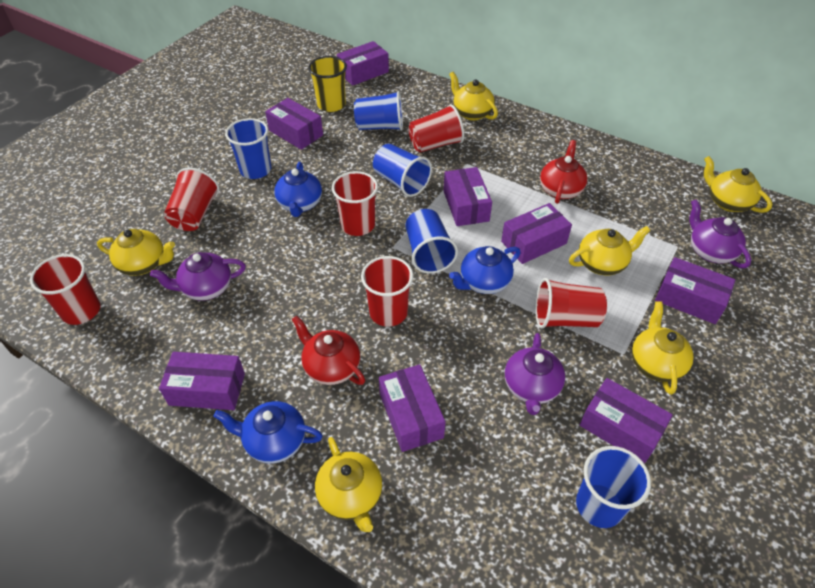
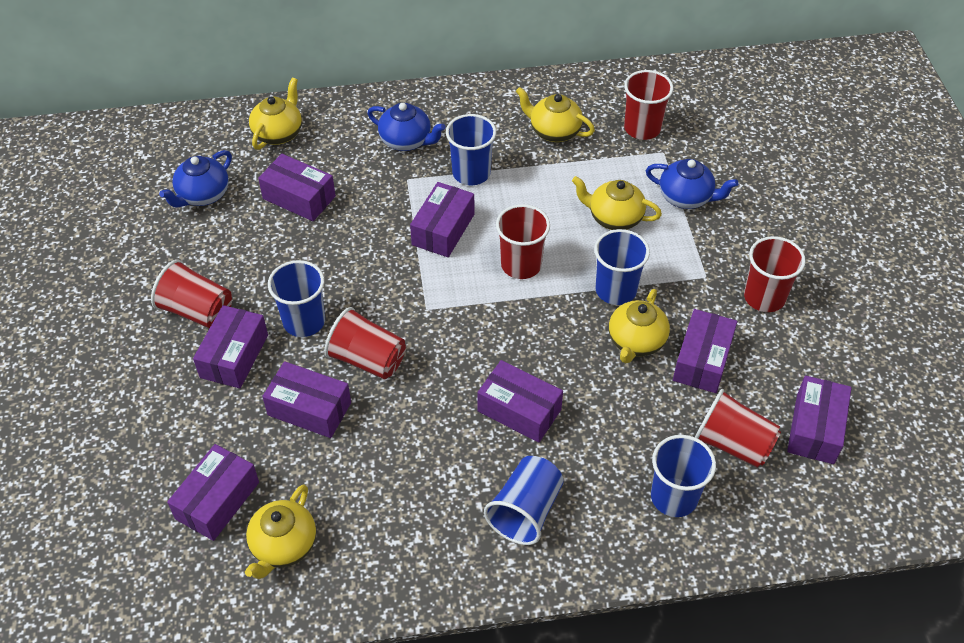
purple teapot: [150,252,246,301] [505,333,565,415] [689,199,751,268] = 3 -> none = 0
red teapot: [292,316,365,385] [540,140,587,204] = 2 -> none = 0
yellow cup: [308,56,347,112] = 1 -> none = 0
yellow teapot: [97,229,175,276] [315,437,382,532] [449,72,498,121] [569,226,650,275] [632,301,694,395] [704,156,772,213] = 6 -> [245,484,316,579] [249,78,302,150] [516,87,595,142] [572,176,662,230] [609,289,670,363] = 5

